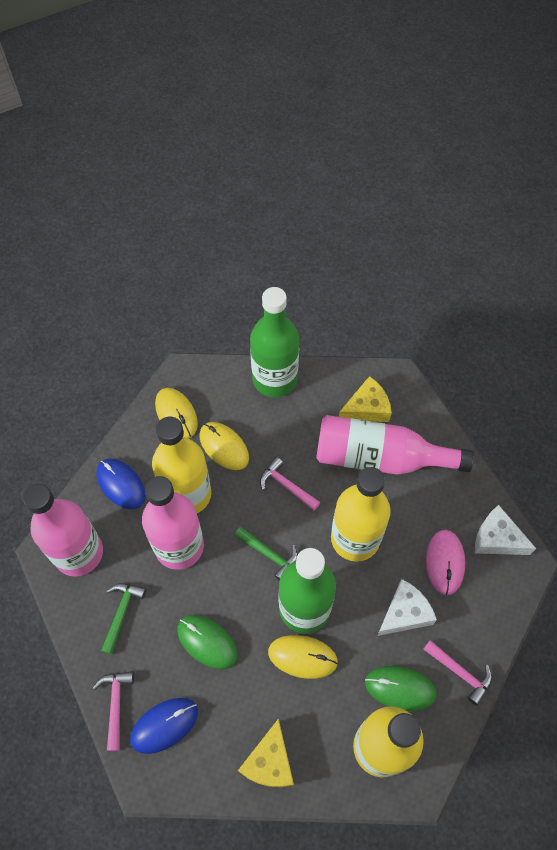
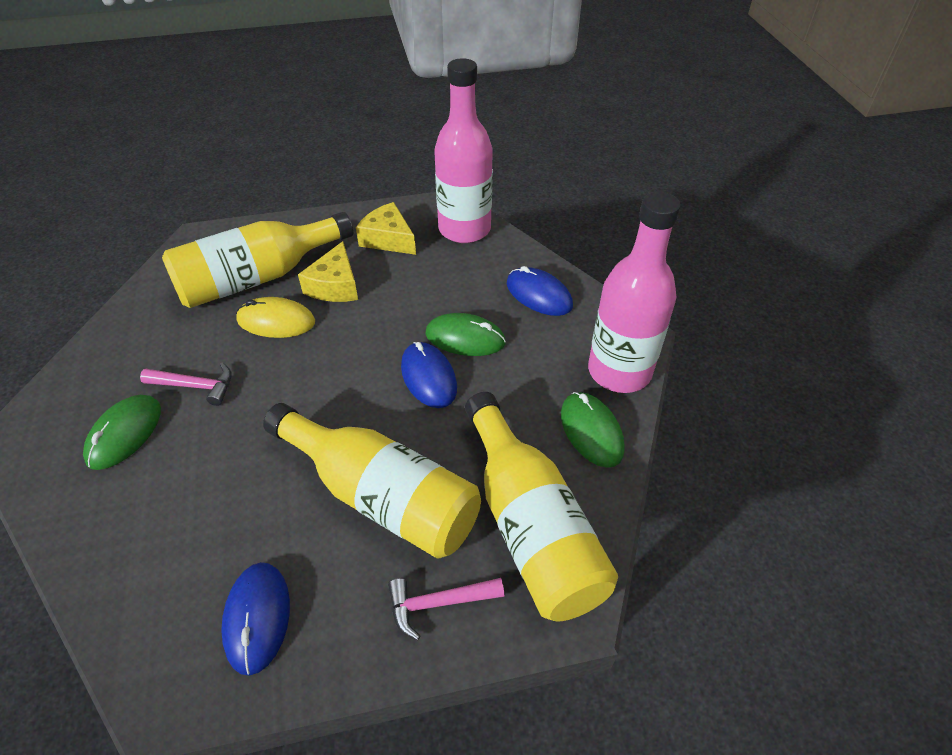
blue mouse: [96,459,146,509] [130,698,198,754] = 2 -> [221,562,290,676] [401,342,457,408] [507,266,573,316] = 3
green bottle: [250,287,299,397] [279,548,336,634] = 2 -> none = 0
green hammer: [101,583,146,655] [234,526,298,581] = 2 -> none = 0
green mouse: [177,615,238,669] [365,666,437,711] = 2 -> [83,395,161,470] [425,313,506,356] [561,392,625,468] = 3
pink bottle: [23,484,103,577] [142,476,204,570] [316,415,474,475] = 3 -> [434,58,493,243] [588,192,681,393] = 2
pink hammer: [93,671,134,751] [260,457,320,511] [423,640,492,706] = 3 -> [140,363,232,406] [388,578,504,640] = 2
pink mouse: [426,530,465,595] = 1 -> none = 0
white cheese: [377,579,437,636] [475,505,536,555] = 2 -> none = 0
yellow mouse: [155,388,198,438] [199,422,249,470] [268,635,338,679] = 3 -> [236,297,315,338] = 1

